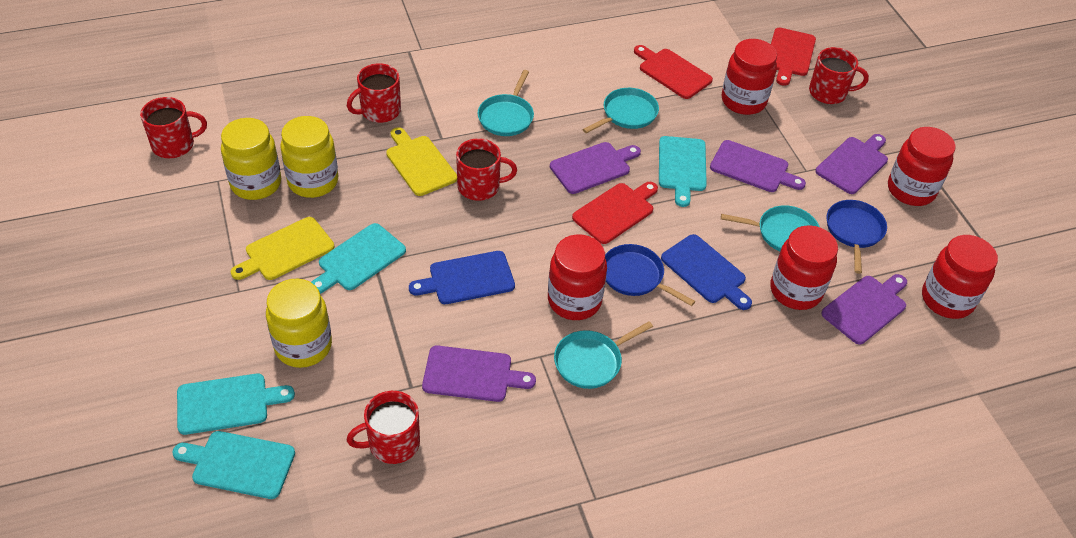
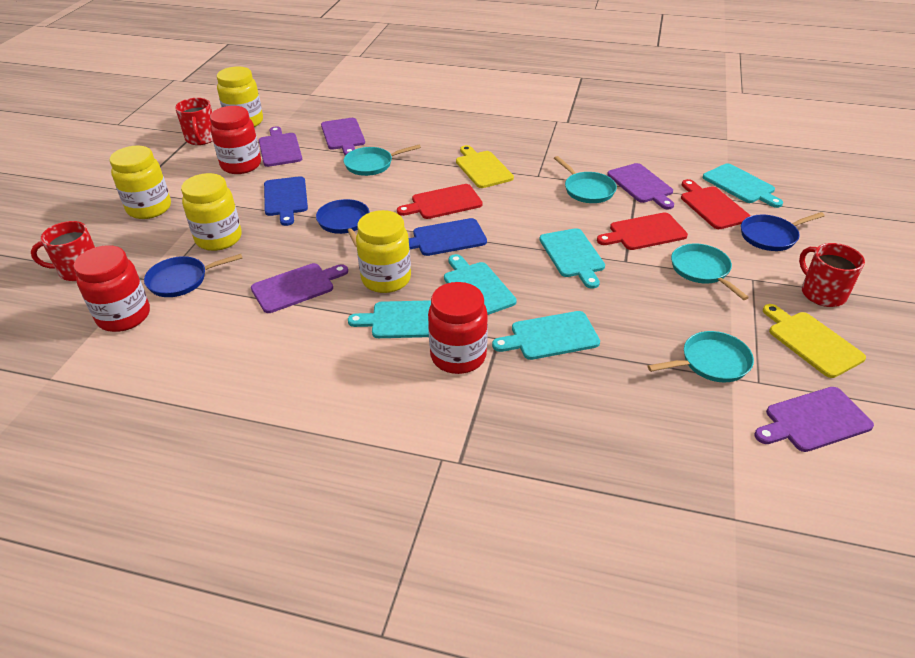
blue pan: [605,244,695,306] [826,200,887,274] = 2 -> [144,254,242,297] [316,199,370,247] [741,212,825,251] = 3
red jar: [548,234,607,320] [722,39,777,115] [770,225,838,310] [888,127,956,206] [922,235,998,319] = 5 -> [74,245,150,332] [210,106,261,174] [428,282,488,374] = 3
red mug: [140,97,207,158] [347,63,401,123] [347,391,420,464] [456,138,517,201] [809,47,869,104] = 5 -> [31,221,95,281] [175,98,213,145] [799,243,865,307] = 3
turquoise cutting board: [172,431,295,499] [177,374,295,435] [311,223,406,294] [659,136,707,207] = 4 -> [348,300,431,338] [444,254,517,315] [492,311,600,360] [539,228,605,289] [702,164,783,208] = 5
yellow jar: [221,118,281,200] [266,279,332,368] [280,116,338,198] = 3 -> [110,145,171,219] [181,173,242,251] [217,66,263,127] [356,210,411,293] = 4

